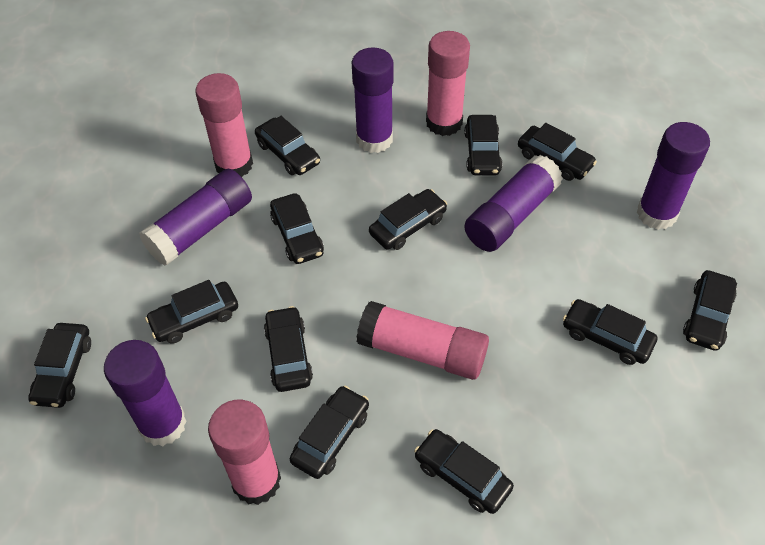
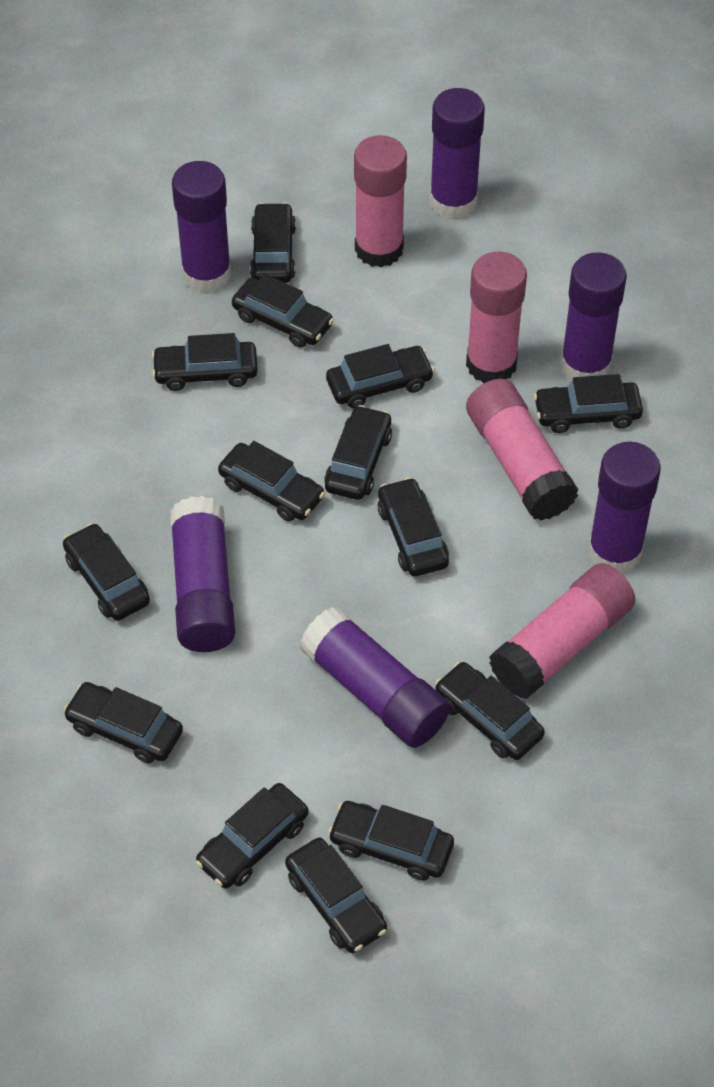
black car: [28,323,91,408] [145,280,238,344] [255,116,320,175] [264,306,313,392] [270,193,324,264] [290,385,369,479] [369,189,447,250] [414,429,514,514] [464,115,502,175] [518,123,597,181] [563,299,658,365] [683,270,737,351] = 12 -> [63,523,150,621] [63,682,183,764] [152,333,258,391] [195,783,308,889] [218,441,325,522] [232,274,334,348] [250,203,296,283] [285,838,387,953] [324,405,392,500] [326,344,435,409] [328,801,454,881] [378,477,449,576] [435,662,545,760] [534,374,643,433] = 14
purple glue stick: [104,340,187,446] [139,169,252,266] [352,48,394,153] [464,155,563,252] [637,122,710,230] = 5 -> [170,496,235,652] [172,161,231,293] [300,607,450,748] [430,88,485,220] [560,252,627,380] [588,442,661,574] = 6

